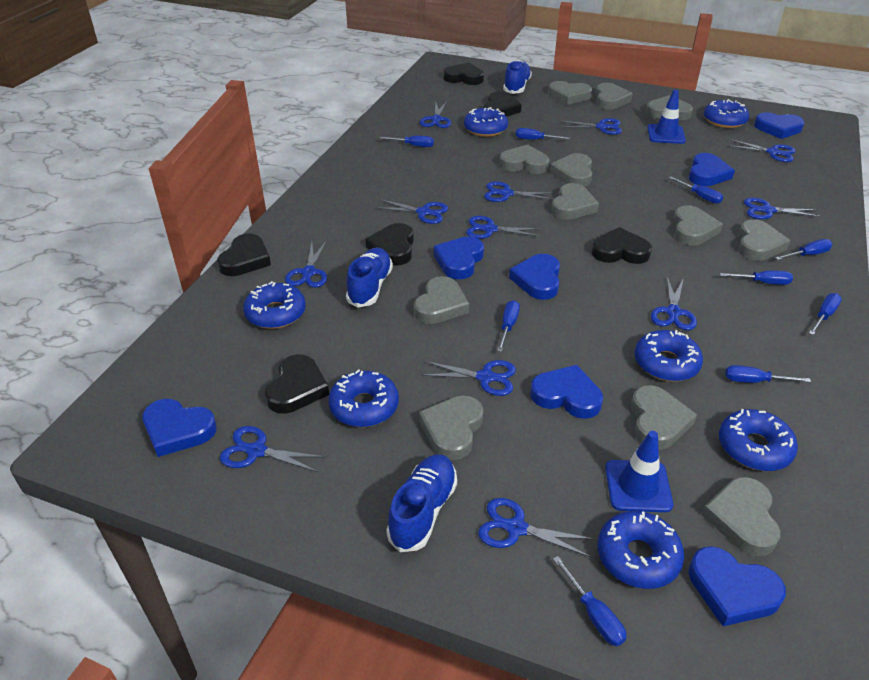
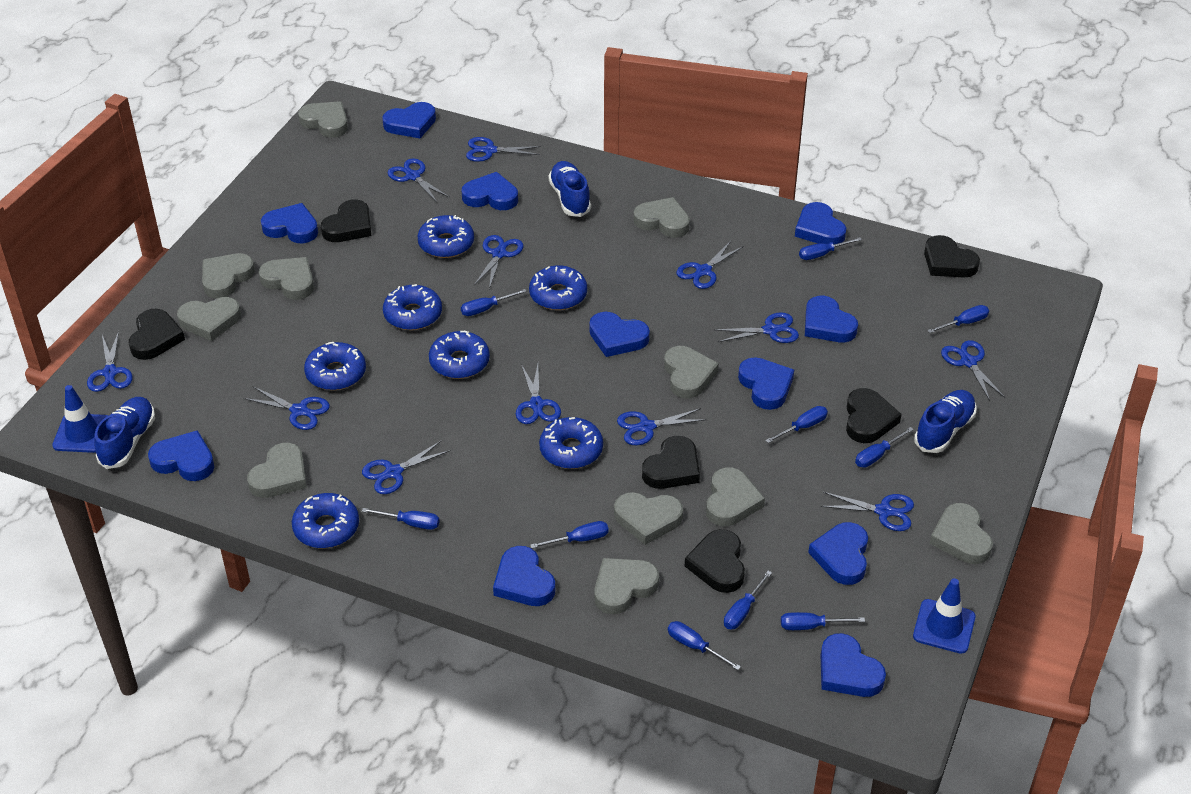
blue heart: [142,399,217,457] [434,236,484,279] [509,254,560,300] [530,365,603,419] [689,153,735,186] [689,546,786,626] [754,112,805,139] = 7 -> [148,430,214,481] [261,203,318,243] [382,102,436,138] [462,172,518,210] [493,546,556,606] [589,312,650,357] [738,357,794,410] [795,202,846,245] [805,296,858,342] [808,522,868,585] [821,633,886,697] = 11
blue screwdriver: [380,136,434,147] [497,300,520,352] [516,128,570,140] [553,556,627,646] [668,176,723,204] [720,270,793,285] [725,365,811,383] [775,239,832,260] [809,293,842,335] = 9 -> [362,508,440,530] [461,289,527,316] [530,521,609,548] [668,621,741,670] [724,571,772,630] [765,406,828,443] [781,612,865,630] [799,237,862,260] [855,427,914,468] [927,305,989,333] = 10
grey heart: [414,276,469,324] [419,396,483,460] [499,144,549,174] [548,81,592,105] [550,153,592,187] [551,183,599,220] [595,83,633,110] [631,385,697,450] [646,95,693,120] [673,205,723,245] [702,477,780,556] [738,219,790,261] = 12 -> [177,297,241,341] [202,253,255,299] [247,443,307,498] [259,257,314,300] [298,101,348,138] [594,558,659,614] [614,492,683,545] [633,197,690,238] [664,346,719,398] [706,467,765,526] [929,503,993,564] = 11

